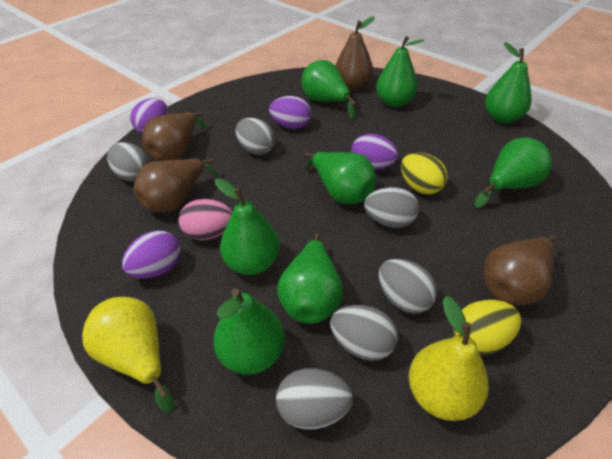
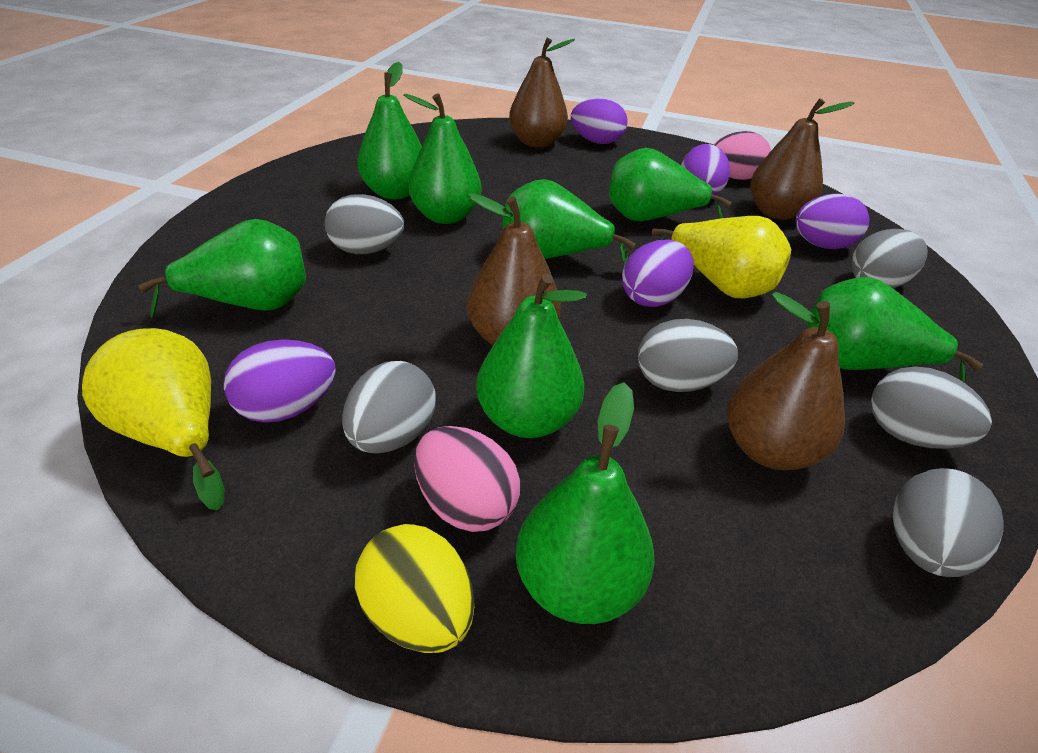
pink egg: [178,199,233,240] = 1 -> [414,426,520,532] [714,131,771,180] = 2
purple egg: [122,230,181,278] [130,98,168,134] [269,96,311,129] [351,134,398,170] = 4 -> [223,339,336,423] [571,98,628,144] [622,240,694,307] [681,144,730,195] [795,194,870,249] = 5
yellow egg: [401,153,448,195] [453,300,521,355] = 2 -> [355,524,474,653] = 1

